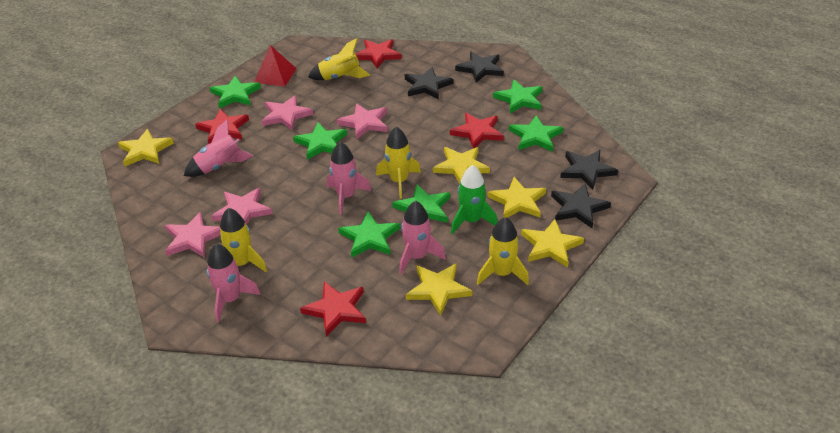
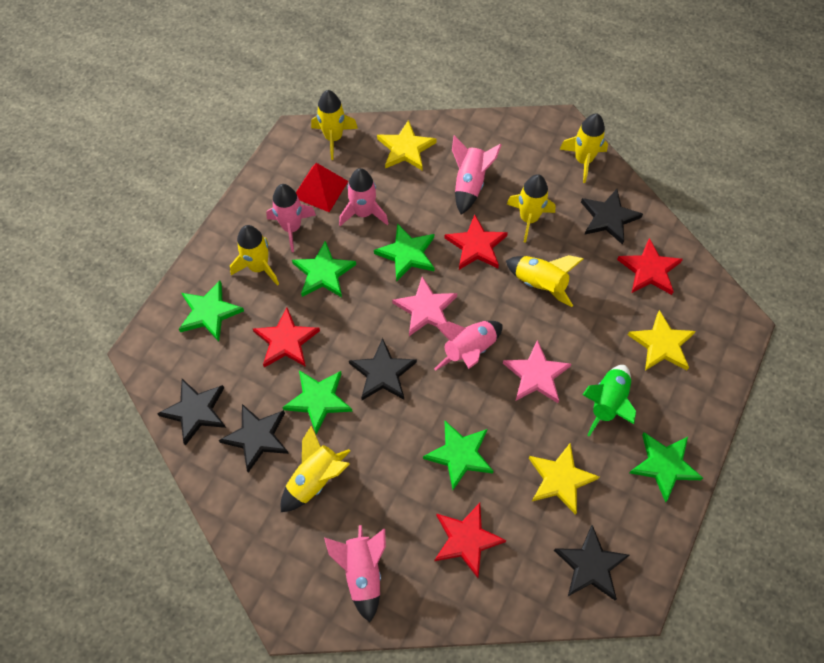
black star: [405,67,453,99] [455,52,504,83] [551,184,611,228] [560,150,618,190] = 4 -> [157,379,226,446] [219,404,289,473] [349,338,417,400] [554,525,630,600] [581,189,643,245] = 5
pink rocket: [184,119,253,177] [207,244,261,322] [327,142,371,214] [399,201,446,274] = 4 -> [266,184,316,252] [324,525,386,622] [339,168,389,226] [434,321,503,371] [452,135,502,215] = 5
pink star: [165,212,220,258] [211,188,273,225] [262,95,314,131] [337,103,388,140] = 4 -> [392,276,457,336] [503,340,571,403] = 2
yellow rocket: [220,208,267,272] [308,38,370,80] [376,126,421,199] [477,217,529,285] = 4 -> [230,225,279,286] [281,425,350,512] [311,90,358,160] [506,255,583,307] [507,174,556,243] [559,113,608,183] = 6
yellow star: [118,129,174,166] [406,264,472,316] [433,147,490,184] [487,177,546,218] [521,219,584,267] = 5 -> [377,120,436,171] [529,443,599,515] [628,310,696,371] = 3

